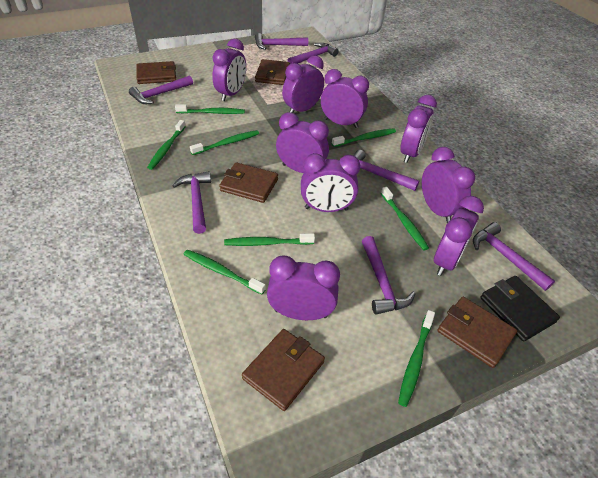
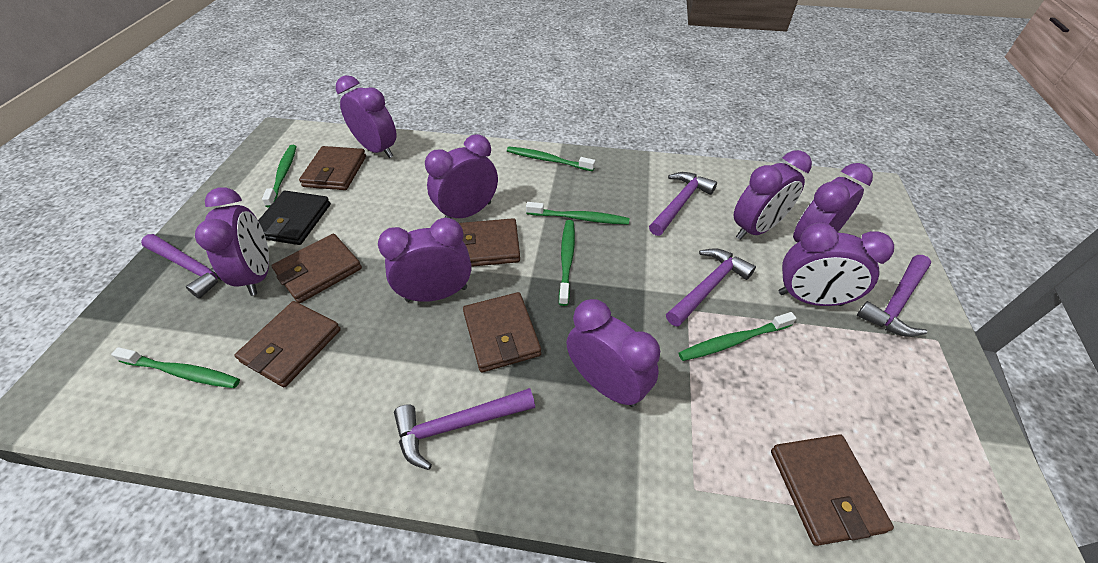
brown wallet: [137,61,176,84] [219,162,278,203] [242,329,325,411] [255,59,290,85] [438,297,517,368] = 5 -> [234,301,341,387] [272,234,362,303] [299,146,366,190] [459,218,520,267] [463,292,541,372] [771,434,894,546] = 6
green toothbrush: [147,120,186,170] [175,104,245,114] [183,250,266,295] [190,130,259,155] [224,233,315,246] [332,128,396,147] [381,187,429,250] [398,310,435,407] = 8 -> [111,347,240,388] [262,145,297,208] [507,146,595,171] [526,202,629,225] [559,220,575,306] [679,312,797,361] = 6
purple clock: [212,39,246,101] [267,255,340,320] [276,112,329,173] [282,55,324,113] [301,153,360,212] [321,69,369,128] [400,95,437,163] [422,147,475,223] [434,196,484,276] = 9 -> [195,187,269,296] [336,75,397,158] [378,218,472,302] [425,134,498,218] [566,299,660,407] [733,150,812,240] [778,222,894,306] [793,163,873,243] = 8
purple hammer: [129,75,193,104] [172,171,211,234] [255,33,308,50] [287,43,339,64] [354,150,419,191] [362,236,415,314] [473,222,555,291] = 7 -> [141,234,222,298] [394,388,535,470] [649,172,717,236] [666,248,756,327] [857,255,931,337] = 5

